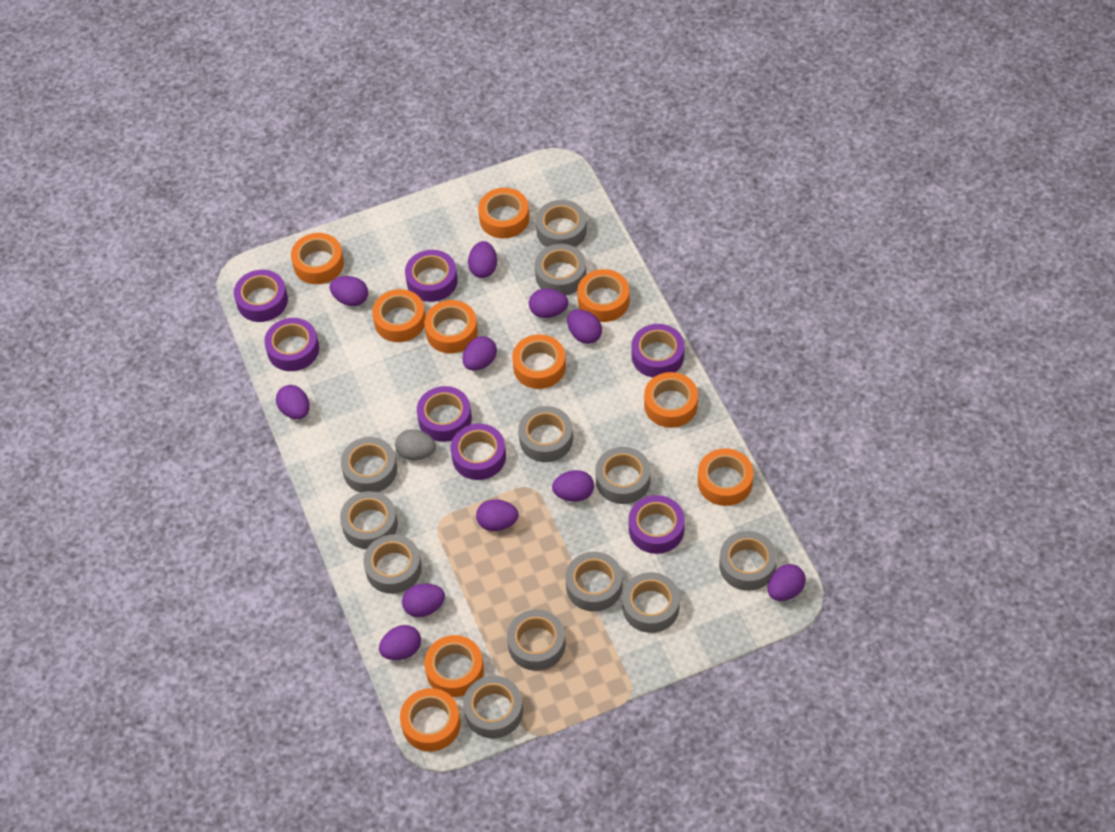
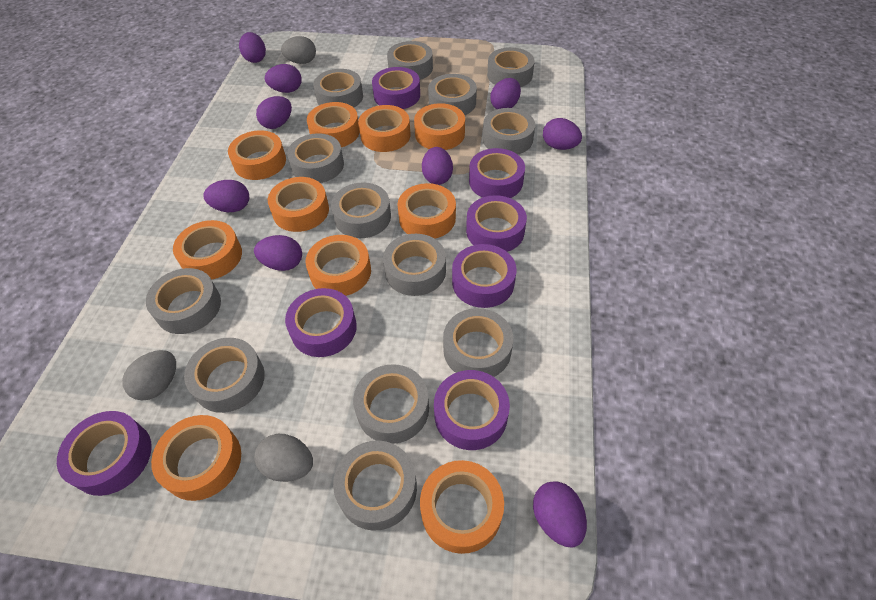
grey egg: [395,429,436,460] = 1 -> [122,350,176,400] [254,434,313,482] [281,36,316,64] = 3
grey tape: [340,491,398,549] [341,437,397,493] [363,534,422,594] [463,675,523,739] [507,609,565,671] [518,406,573,462] [535,244,586,295] [536,200,587,247] [565,552,623,612] [595,447,651,504] [622,572,680,633] [719,531,777,591] = 12 -> [146,268,221,334] [184,338,265,413] [287,133,344,183] [313,69,363,108] [331,182,391,238] [333,440,417,531] [353,364,429,444] [383,234,446,296] [387,41,433,80] [428,74,477,115] [443,308,513,377] [482,108,535,155] [487,47,535,87] = 13
purple egg: [276,385,310,419] [330,276,368,306] [379,625,421,660] [402,583,445,617] [463,336,497,371] [468,241,497,278] [476,499,518,531] [529,288,568,318] [552,470,594,502] [567,309,602,344] [768,564,806,601] = 11 -> [203,180,249,212] [239,32,266,63] [254,235,302,271] [256,96,292,129] [265,64,302,93] [422,147,453,185] [490,78,521,109] [533,481,587,548] [543,118,582,150] = 9

